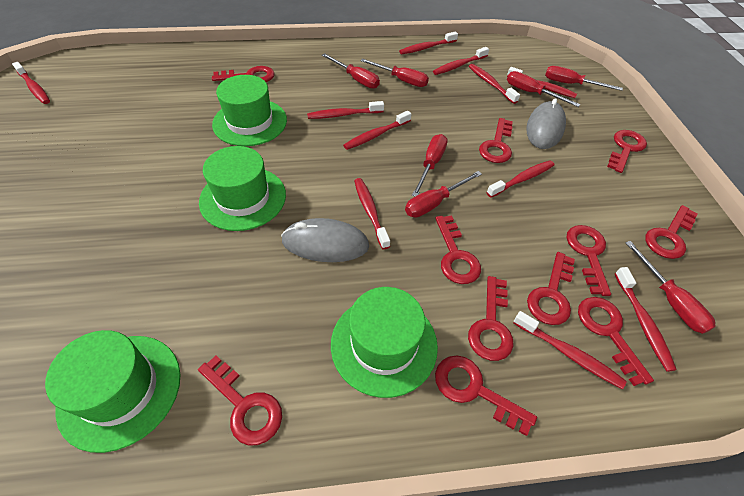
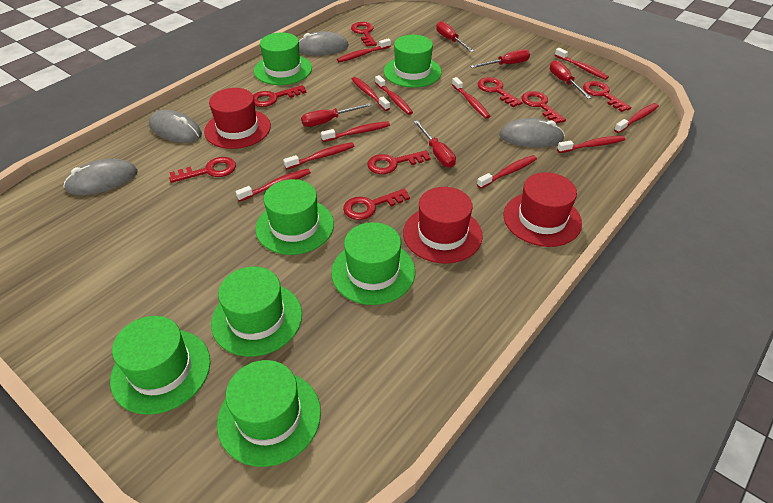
green hat: [45,330,181,453] [199,146,286,231] [212,75,287,146] [331,287,438,398] = 4 -> [110,316,210,415] [211,266,302,357] [217,360,321,467] [254,33,312,85] [255,179,334,255] [331,222,415,305] [383,35,442,88] = 7
grey mouse: [281,218,369,262] [526,98,566,149] = 2 -> [63,159,138,195] [149,110,202,143] [299,31,349,56] [499,118,565,148] = 4
red hat: none = 0 -> [204,88,271,149] [403,187,483,264] [504,172,582,247] = 3
red key: [198,356,282,445] [212,66,275,82] [435,215,481,284] [435,355,537,436] [468,276,513,361] [479,118,513,163] [527,252,575,325] [566,225,611,296] [578,297,654,386] [607,130,647,173] [645,205,698,259] = 11 -> [169,157,236,183] [253,85,306,107] [343,189,410,220] [351,22,377,47] [367,150,430,174] [478,77,523,107] [521,91,566,124] [583,81,631,112] = 8
red screwdriver: [322,54,380,89] [360,58,429,87] [405,171,482,217] [412,134,448,196] [507,71,580,107] [545,66,623,91] [626,241,716,334] = 7 -> [301,103,372,127] [414,121,456,167] [436,21,474,52] [470,49,530,68] [550,60,591,99] = 5

